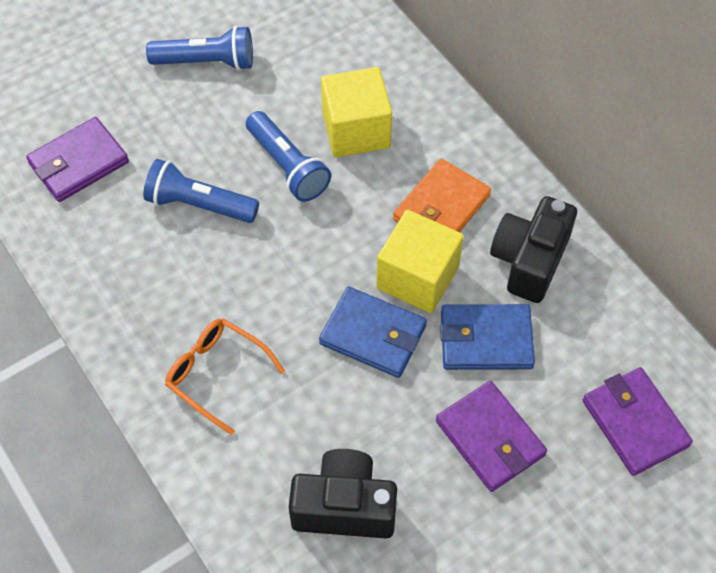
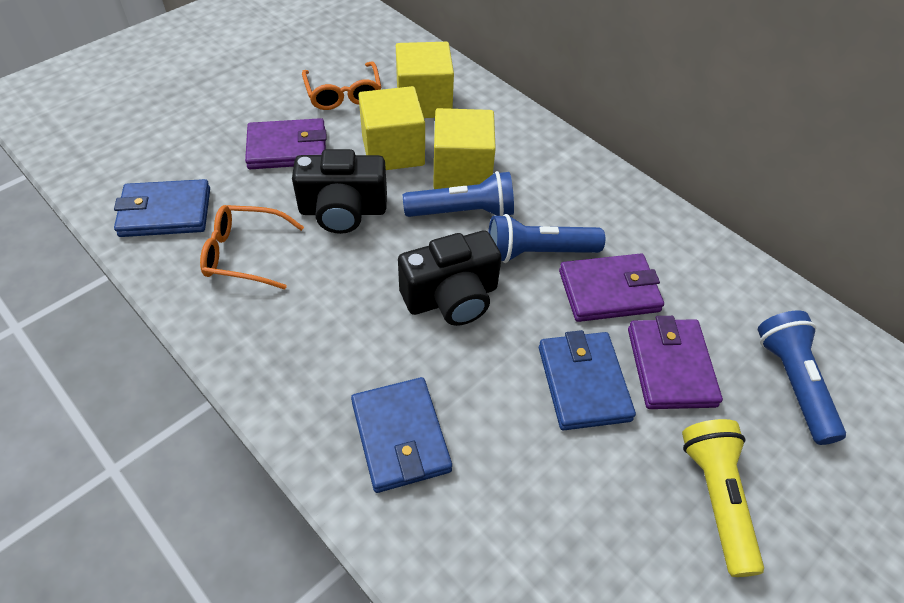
blue wallet: [319,287,427,378] [440,304,535,370] = 2 -> [114,179,210,237] [351,377,452,493] [539,330,636,430] = 3
orange glasses: [165,318,285,435] = 1 -> [200,205,304,289] [302,62,381,110] = 2
orange wallet: [393,158,491,232] = 1 -> none = 0
yellow cube: [321,67,392,157] [376,210,463,313] = 2 -> [358,86,425,170] [396,42,454,118] [433,108,496,189] = 3
yellow flashlight: none = 0 -> [682,419,764,577] = 1

